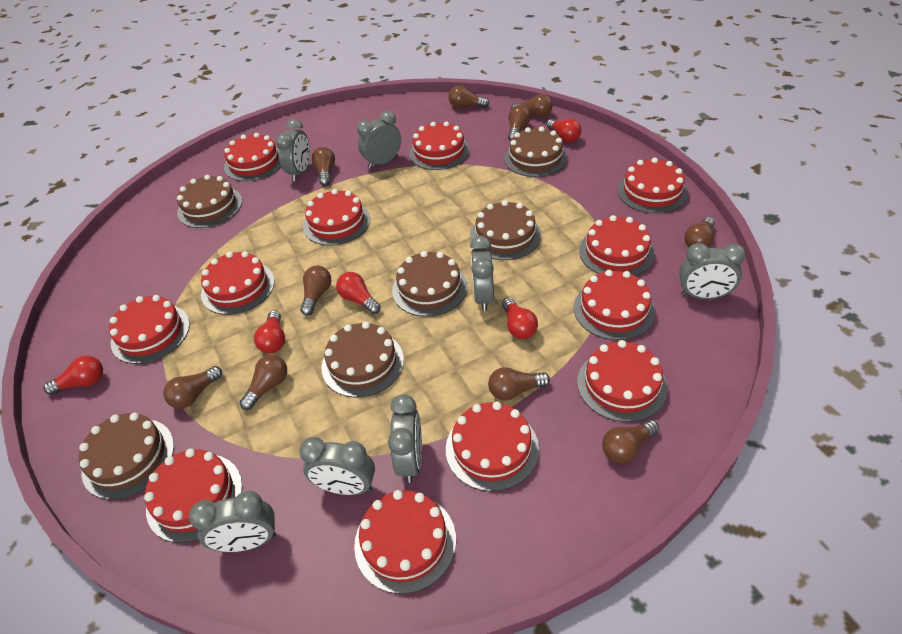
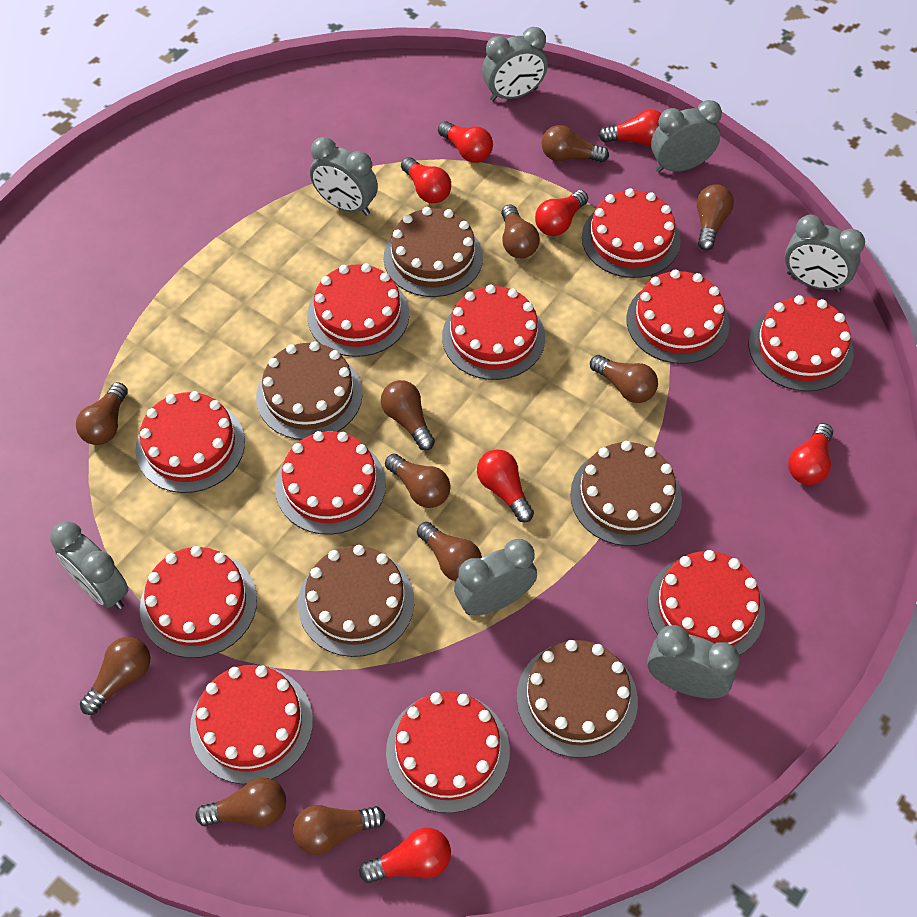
brown cake: [79,413,174,500] [177,175,242,228] [322,322,404,397] [392,251,467,317] [470,200,541,260] [504,127,568,177] = 6 -> [256,342,363,440] [298,545,414,657] [384,207,483,297] [517,640,638,758] [570,441,682,546] = 5
brown light bulb: [163,366,222,409] [240,355,287,410] [300,266,331,316] [312,147,335,186] [448,85,489,108] [488,367,550,401] [508,105,531,141] [511,94,553,117] [602,420,659,464] [684,217,715,248] = 10 -> [76,382,128,445] [80,637,150,715] [195,777,286,827] [293,805,385,855] [381,380,435,450] [385,453,451,508] [417,522,482,581] [501,205,540,259] [541,125,609,162] [590,355,658,403] [697,184,734,251] = 11
red cake: [109,295,190,364] [144,449,242,543] [201,251,275,315] [224,133,281,181] [303,189,370,246] [354,490,456,594] [409,121,470,170] [446,401,539,492] [574,270,656,340] [577,340,668,422] [579,215,655,276] [618,158,688,214] = 12 -> [136,391,245,493] [140,546,257,658] [190,665,313,784] [275,431,386,535] [307,263,409,357] [386,692,510,813] [442,285,545,380] [582,188,681,278] [627,270,729,364] [647,550,765,656] [749,295,853,392] = 11
red light bulb: [44,355,103,395] [254,310,285,354] [336,272,381,314] [502,298,538,339] [547,119,582,142] = 5 -> [359,828,451,883] [401,157,451,204] [438,121,493,163] [477,449,534,522] [535,190,588,236] [599,109,662,146] [788,423,833,485] = 7

